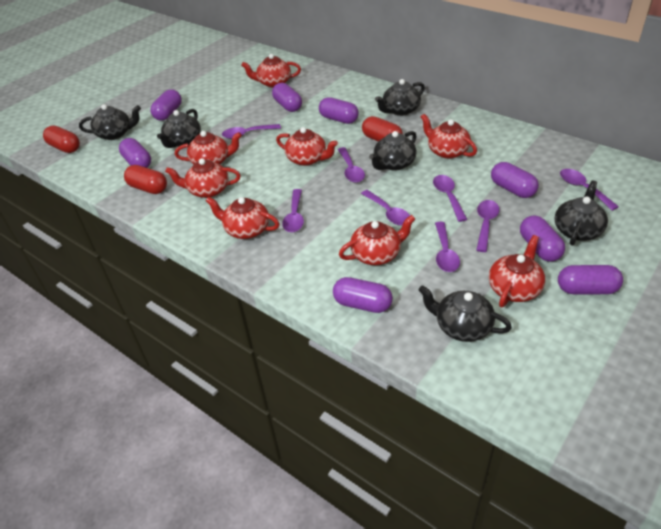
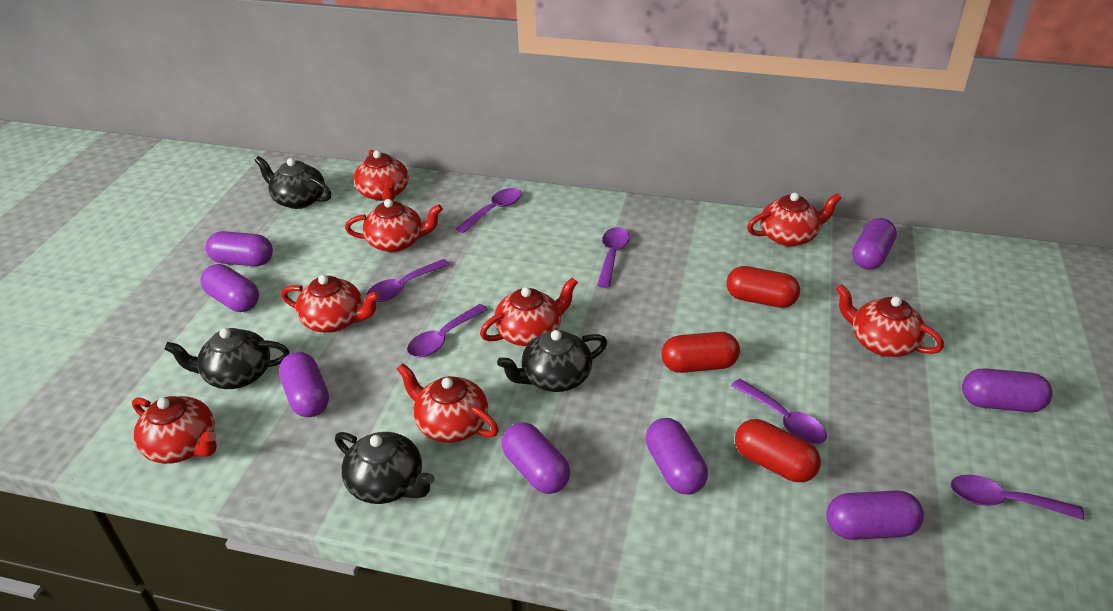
black teapot: [79,104,141,140] [157,109,201,148] [369,131,417,171] [375,79,425,116] [418,285,512,342] [554,181,608,246] = 6 -> [164,328,290,389] [255,156,331,209] [335,432,435,504] [497,330,607,392] = 4
purple spoon: [222,124,281,139] [282,189,304,232] [338,147,365,183] [361,190,410,226] [433,175,467,222] [435,222,460,272] [476,200,500,252] [560,169,619,211] = 8 -> [367,259,450,302] [407,304,488,357] [455,188,522,233] [597,227,630,288] [731,379,827,444] [951,474,1084,520] = 6

